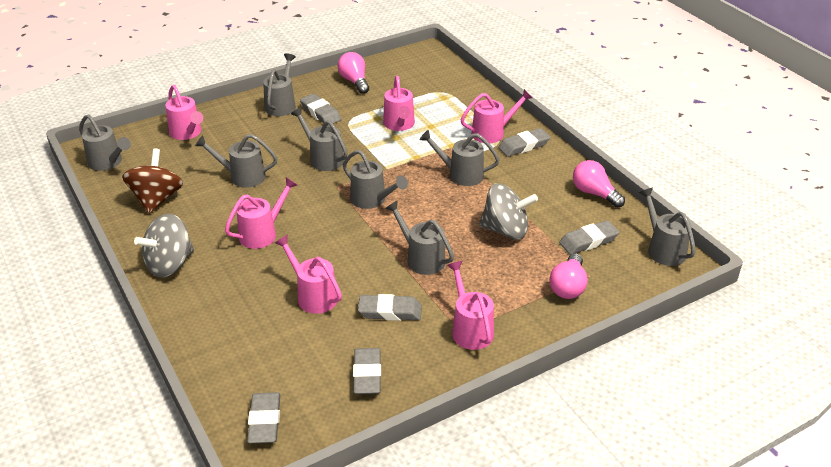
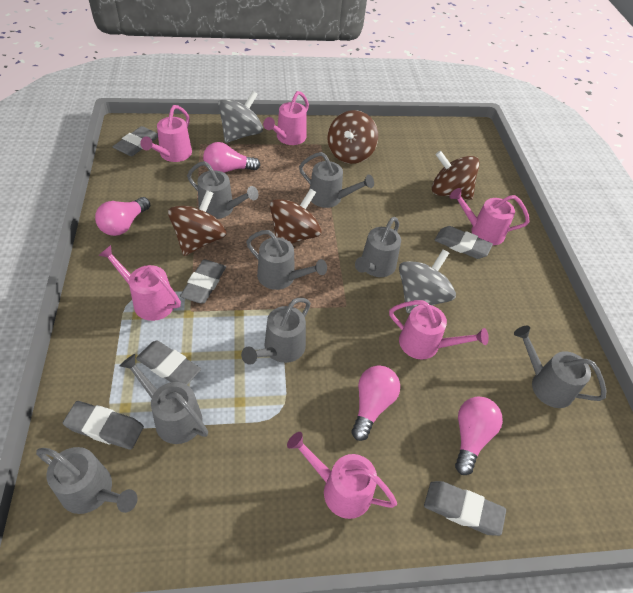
brown spinning top: [122,148,183,214] = 1 -> [168,190,227,256] [270,188,322,244] [328,110,378,164] [432,151,479,200] = 4
pink light bulb: [338,52,369,94] [549,253,588,299] [573,160,625,208] = 3 -> [95,197,150,236] [203,142,260,173] [351,365,400,441] [455,397,503,475] = 4

